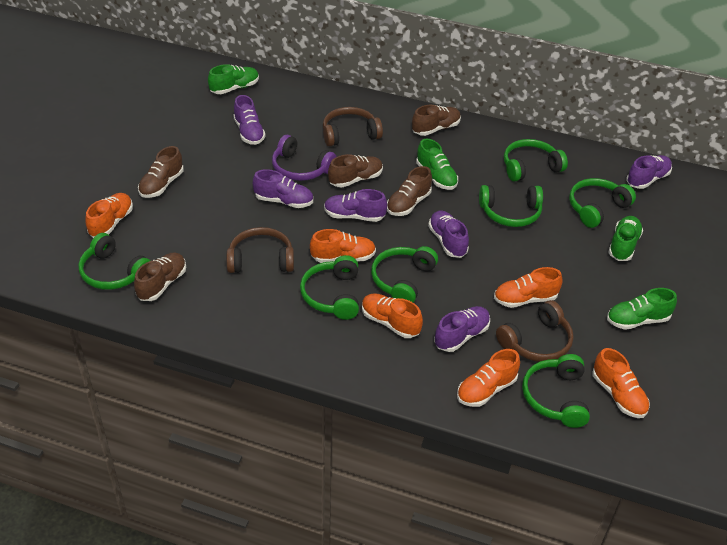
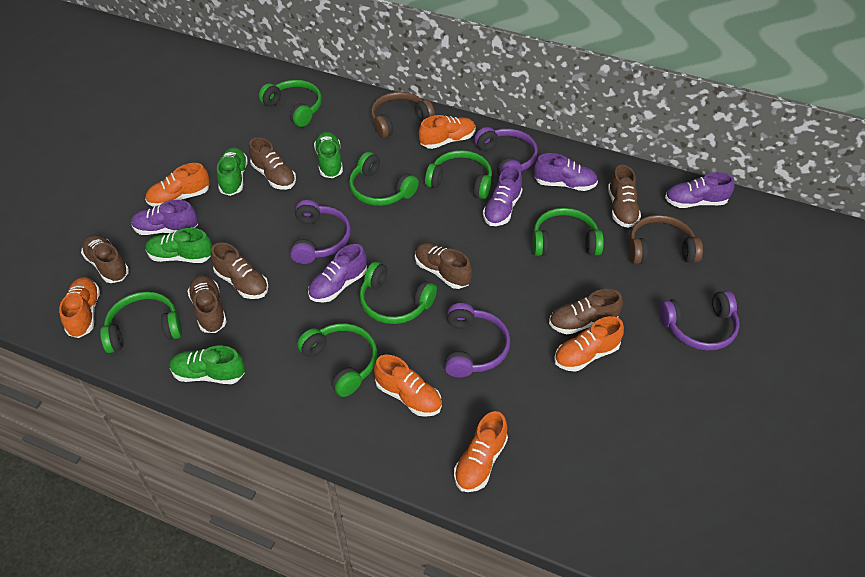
brown headphones: [226,227,294,273] [323,107,383,146] [496,300,574,362] = 3 -> [371,92,435,138] [629,215,703,264] = 2
brown shoe: [134,252,186,301] [138,146,184,198] [328,154,383,188] [387,166,432,216] [412,105,461,136] = 5 -> [81,235,129,283] [188,275,227,333] [211,242,269,299] [249,137,296,190] [415,242,472,289] [549,289,623,334] [608,165,641,228] = 7
purple headphones: [272,135,337,181] = 1 -> [290,200,351,264] [445,303,511,378] [474,127,538,176] [659,291,740,351] = 4
purple shoe: [233,95,266,145] [253,169,313,208] [324,189,387,222] [428,211,469,258] [434,306,490,352] [626,155,672,189] = 6 -> [131,200,198,235] [308,244,367,303] [483,166,522,226] [534,153,598,191] [665,172,735,208] = 5

